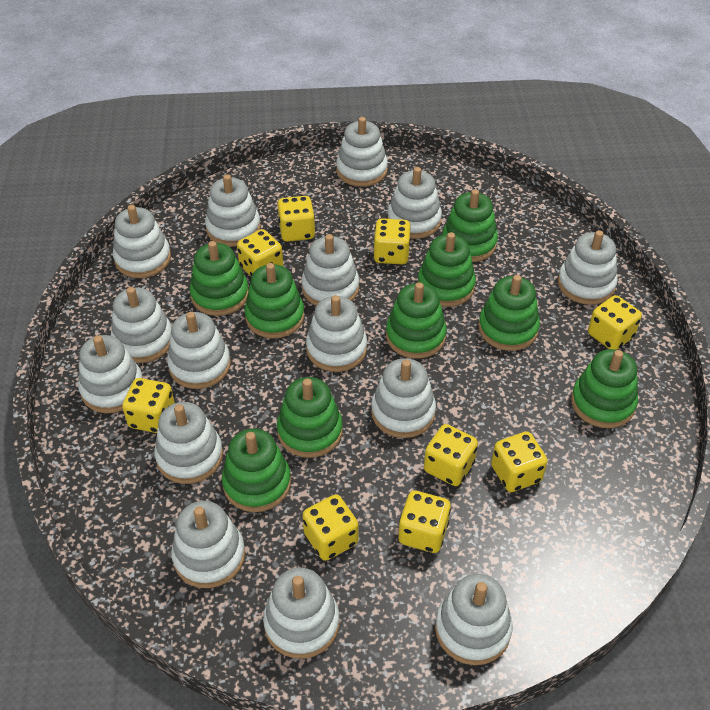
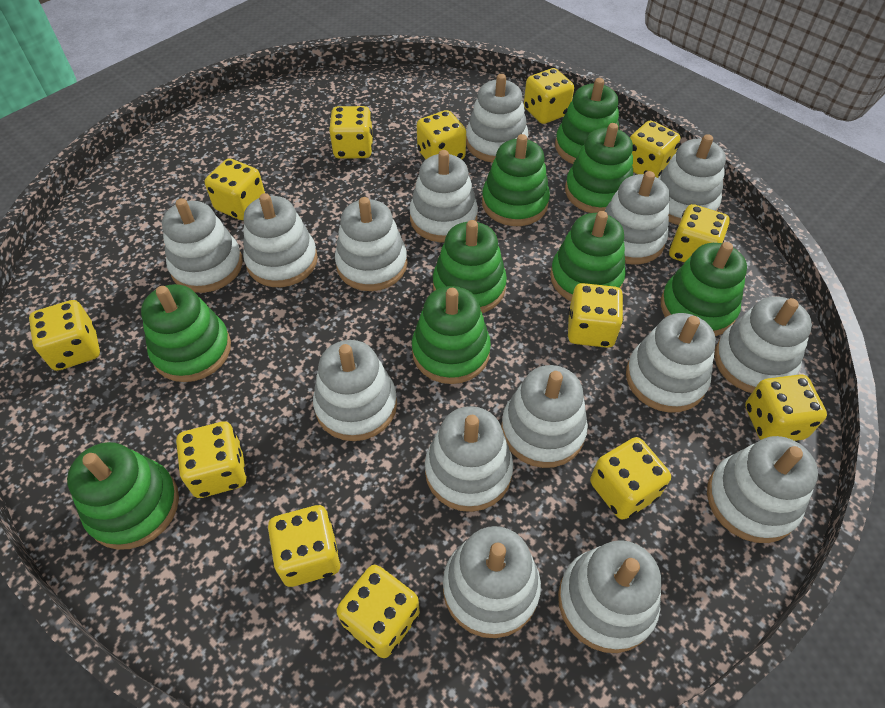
yellow dice: [122,378,175,433] [237,229,283,277] [278,196,315,242] [302,495,359,561] [373,218,411,264] [398,491,451,553] [424,424,478,486] [491,432,548,492] [588,295,642,350] = 9 -> [29,300,100,371] [176,421,247,498] [205,158,265,220] [268,505,341,587] [329,106,373,159] [336,565,420,658] [417,110,466,159] [524,68,574,124] [568,283,623,348] [590,437,671,520] [630,121,680,178] [669,204,730,263] [745,374,827,441] = 13

